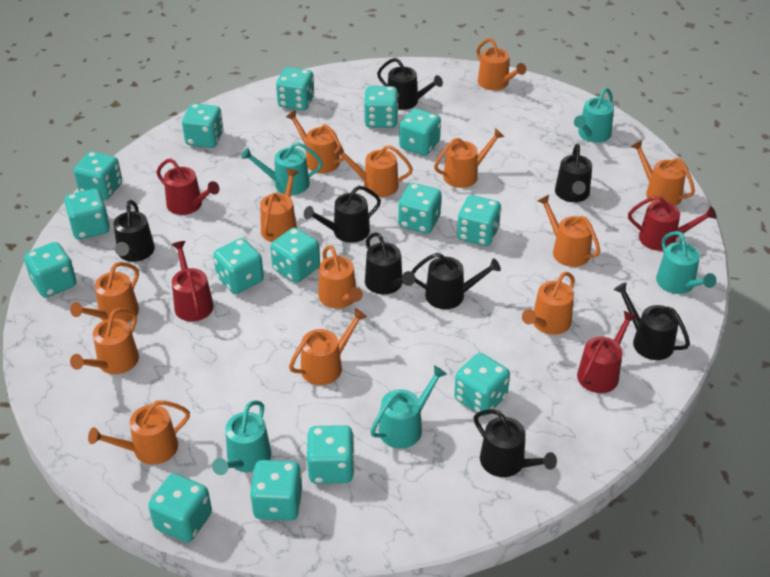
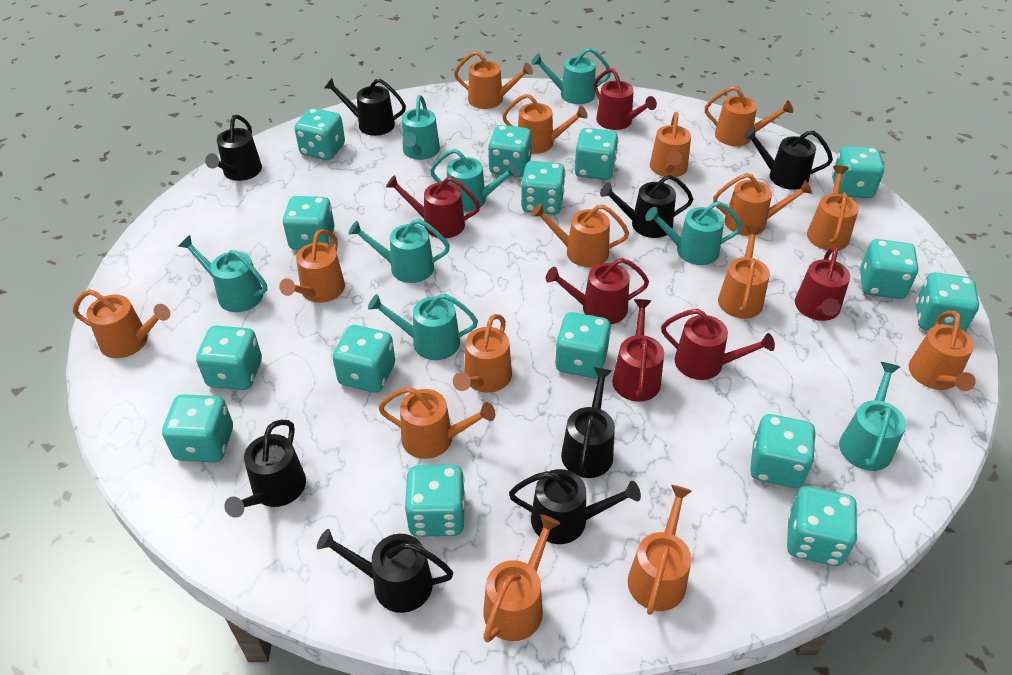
orange watering can: [70,262,139,323] [70,308,139,374] [88,400,190,465] [260,169,299,242] [286,110,344,173] [289,308,367,385] [318,245,363,309] [333,144,413,197] [434,128,504,188] [476,38,526,90] [522,272,575,335] [538,195,600,267] [630,140,695,206] = 13 -> [73,289,170,358] [279,229,345,303] [378,387,495,459] [453,314,512,393] [454,51,533,109] [483,514,561,642] [502,94,587,154] [531,203,629,267] [628,485,692,615] [650,112,691,177] [705,86,793,146] [713,173,812,236] [718,226,770,319] [807,165,859,250] [909,311,976,391] = 15
red watering can: [156,159,219,215] [171,241,214,322] [577,311,637,393] [628,195,717,251] = 4 -> [386,175,480,238] [546,258,649,324] [594,68,657,130] [612,299,664,402] [661,309,775,380] [795,246,850,321] = 6
turquoise watering can: [212,400,271,475] [241,142,323,195] [370,365,447,448] [574,88,614,143] [656,231,716,294] = 5 -> [178,235,267,312] [348,219,450,283] [368,294,478,360] [402,95,440,160] [430,149,520,212] [531,48,611,104] [645,201,742,265] [839,362,906,471] = 8

